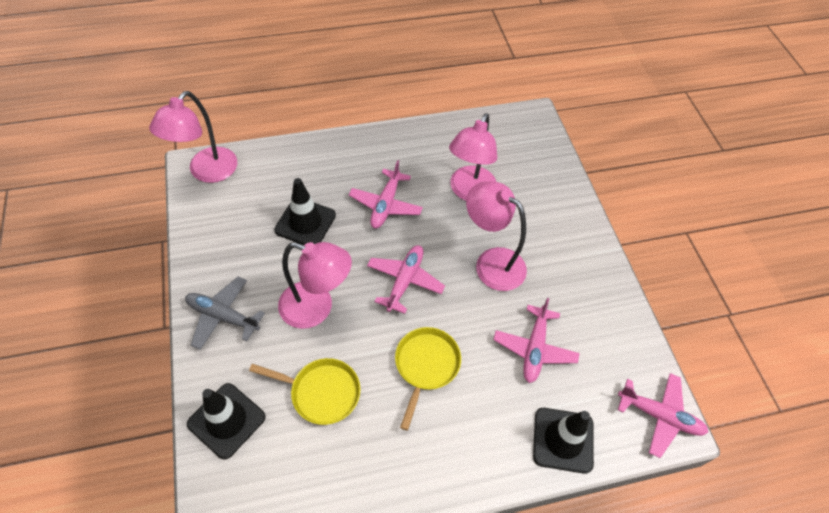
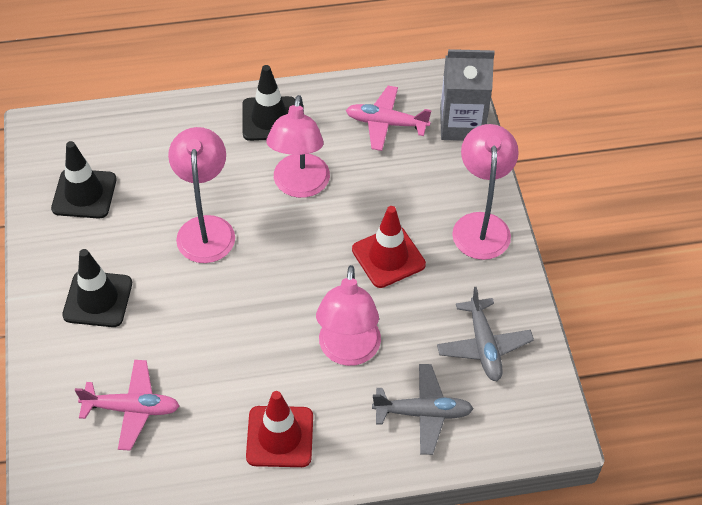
grey carton: none = 0 -> [440,49,495,141] = 1
grey plane: [185,277,265,350] = 1 -> [372,364,474,455] [437,287,534,381] = 2
pink plane: [349,160,423,228] [367,245,445,314] [493,298,579,383] [618,373,708,458] = 4 -> [75,360,179,451] [346,86,432,151] = 2
red traffic cone: none = 0 -> [246,391,313,467] [352,206,426,288] = 2
yellow pan: [249,358,360,425] [395,327,461,431] = 2 -> none = 0

